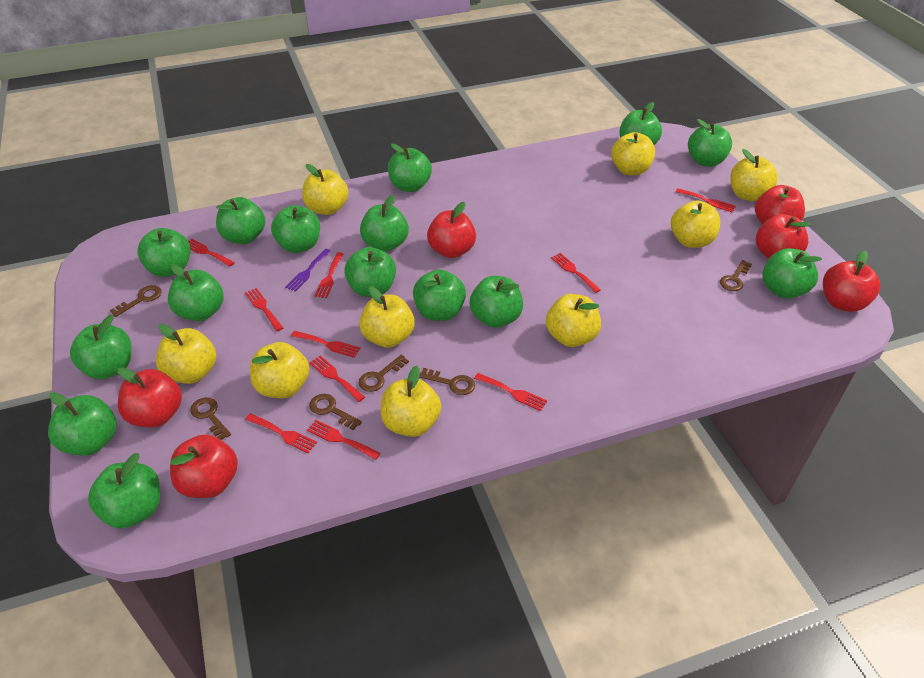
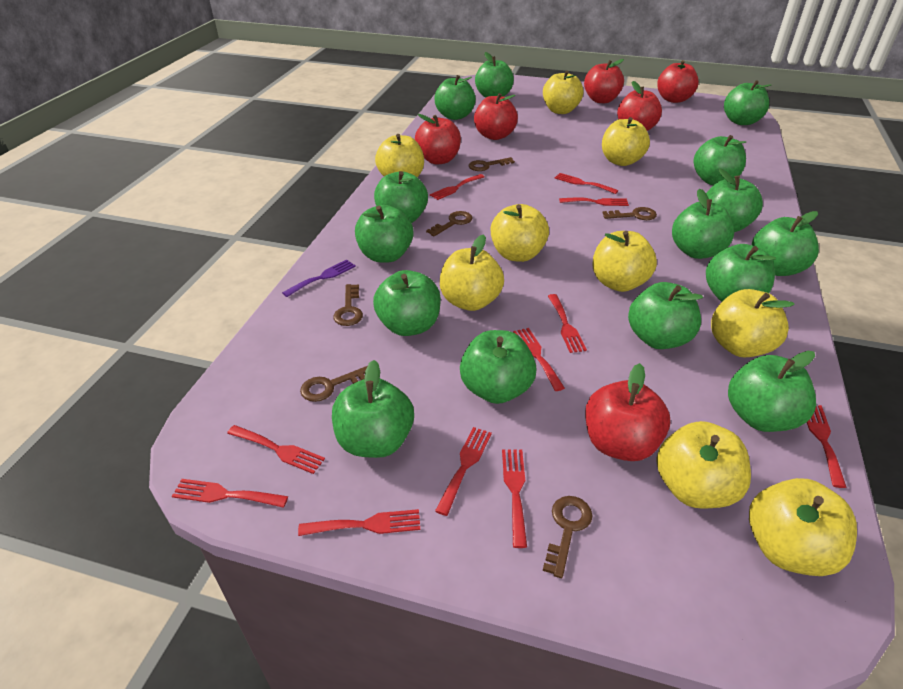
red fork: [188,238,235,267] [245,288,283,331] [245,413,317,453] [291,331,361,358] [307,420,381,460] [309,355,365,402] [314,252,343,298] [474,373,547,411] [551,253,601,293] [676,188,736,212] = 10 -> [172,479,288,508] [227,425,325,474] [298,509,420,536] [430,174,485,200] [435,427,492,516] [502,449,527,548] [513,328,565,391] [548,294,587,353] [554,173,618,194] [559,197,629,206] [807,405,847,488] = 11

